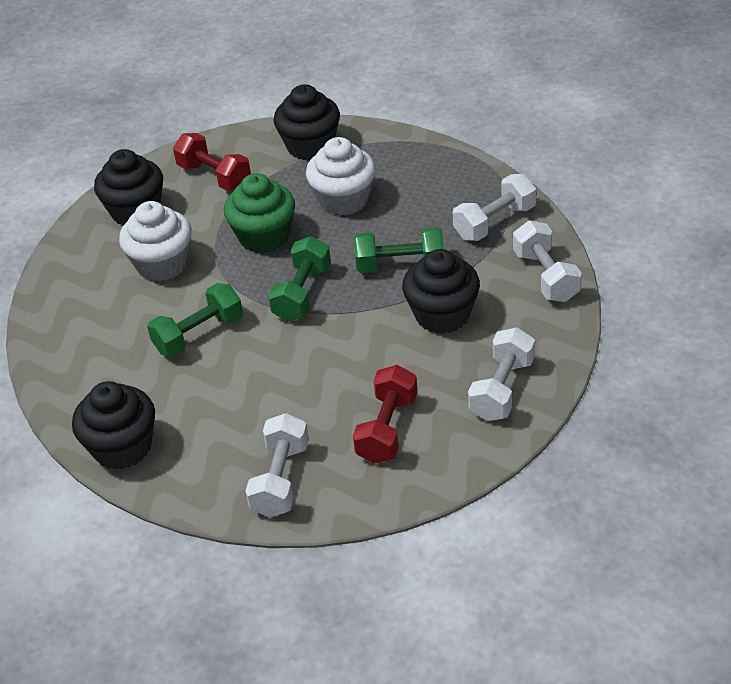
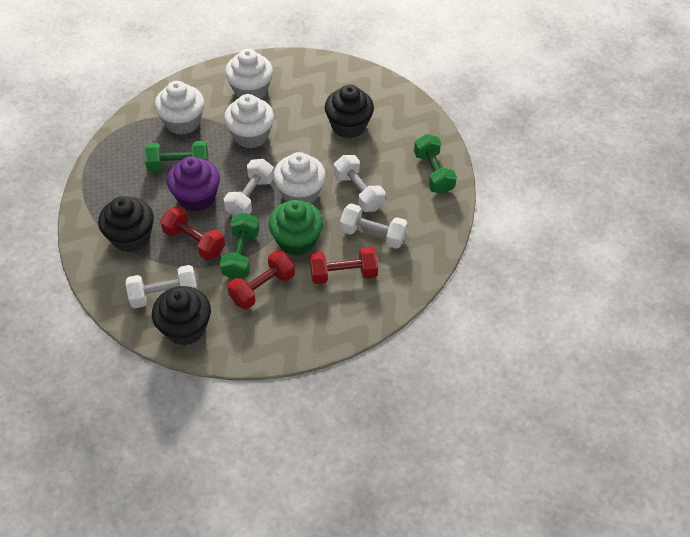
black cupcake: [72,381,155,470] [94,149,163,226] [274,84,340,160] [402,249,480,334] = 4 -> [98,196,154,252] [152,286,211,345] [325,84,374,138] = 3
purple cupcake: none = 0 -> [167,156,220,212] = 1
red dumbbell: [173,133,251,191] [353,365,418,464] = 2 -> [160,206,225,260] [227,250,295,310] [310,246,378,284] = 3
white cupcake: [119,201,192,281] [306,137,376,216] = 2 -> [155,81,204,135] [224,94,274,148] [225,49,273,99] [273,152,326,204] = 4

